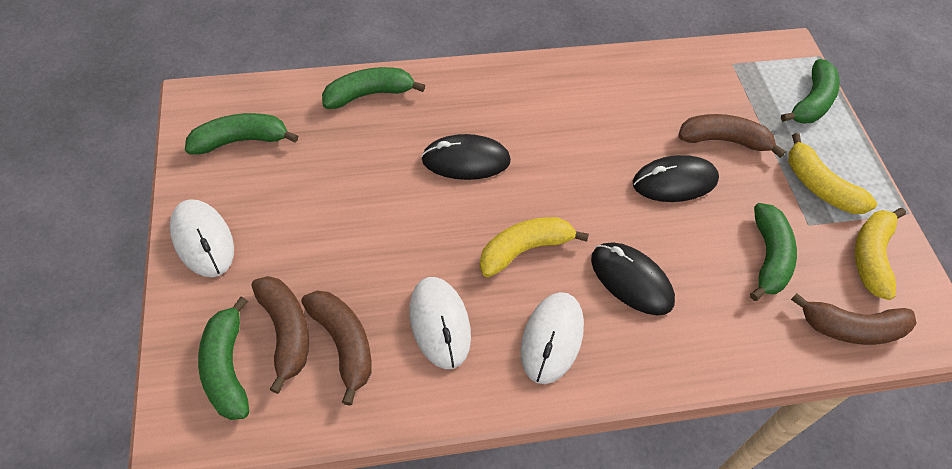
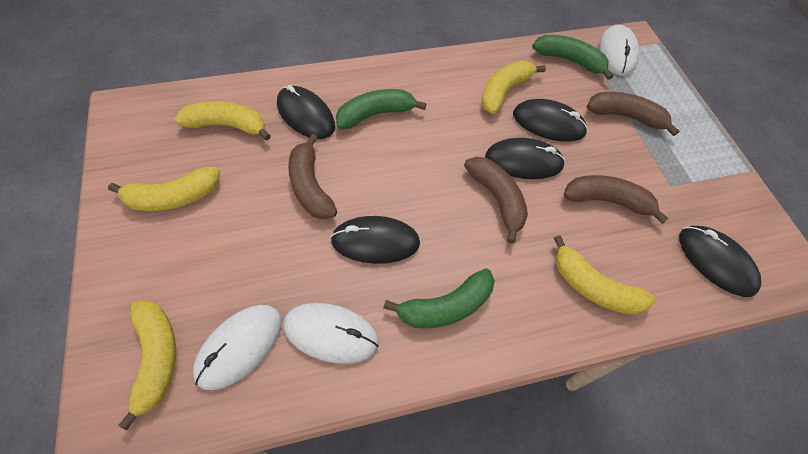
black mouse: [421,134,511,180] [591,243,675,316] [633,155,719,202] = 3 -> [277,85,335,139] [330,216,420,264] [485,138,565,179] [513,99,588,142] [679,226,761,297] = 5
green banana: [185,113,298,154] [198,297,249,420] [322,67,425,109] [750,203,797,301] [781,59,840,123] = 5 -> [336,89,426,130] [383,268,495,329] [532,35,613,80] = 3
yellow banana: [479,217,589,277] [788,133,877,214] [855,208,906,300] = 3 -> [108,167,220,211] [118,300,176,431] [175,101,271,141] [481,61,546,114] [554,235,655,315] = 5

